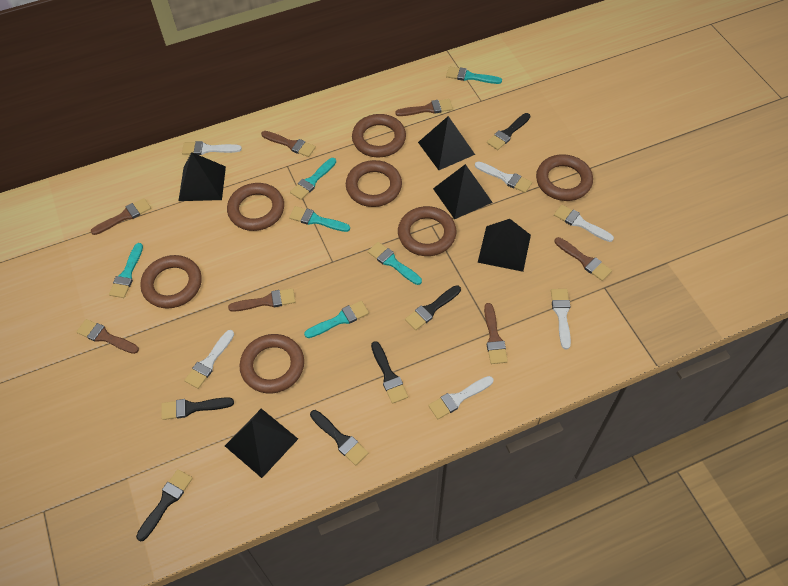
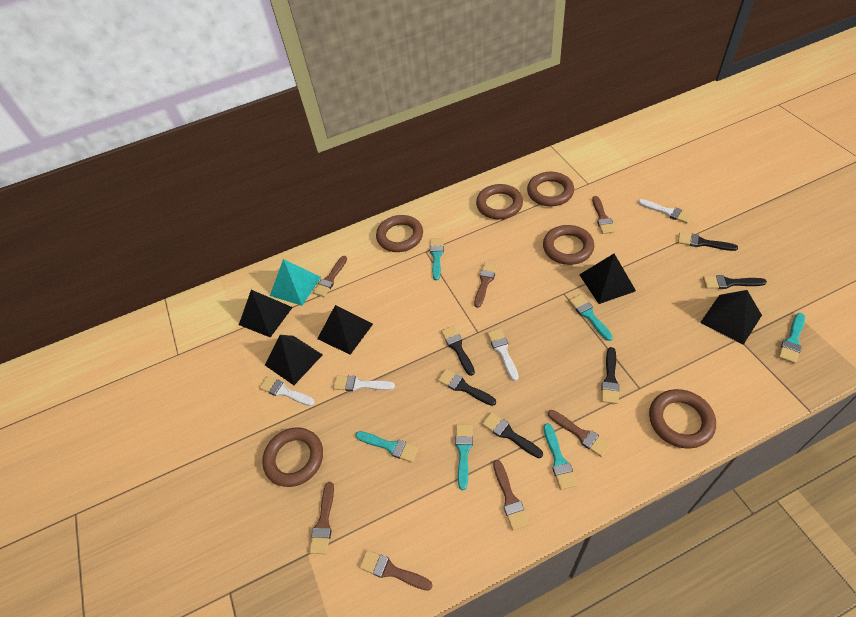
brown ring: [140,255,202,309] [227,183,284,231] [239,334,304,393] [346,160,402,207] [352,114,406,157] [398,206,456,256] [536,154,593,201] = 7 -> [262,427,323,487] [376,215,423,252] [476,184,523,219] [527,172,574,206] [543,225,594,265] [649,389,716,449] = 6
turquoise pyramid: none = 0 -> [270,259,321,306] = 1
white brush: [182,141,242,155] [184,330,234,389] [428,376,493,419] [475,161,532,193] [551,289,571,349] [554,205,614,242] = 6 -> [259,376,315,406] [333,375,395,391] [487,328,519,381] [638,199,692,223] = 4

